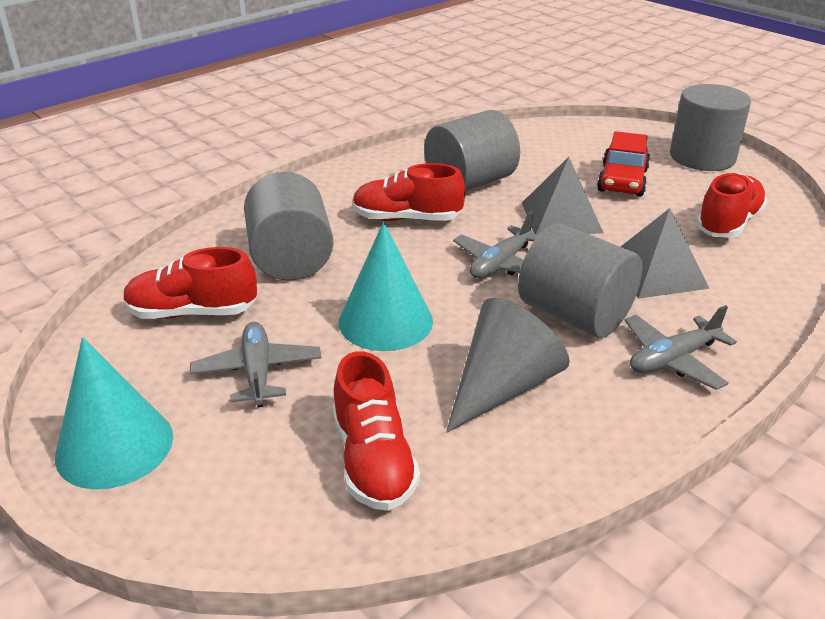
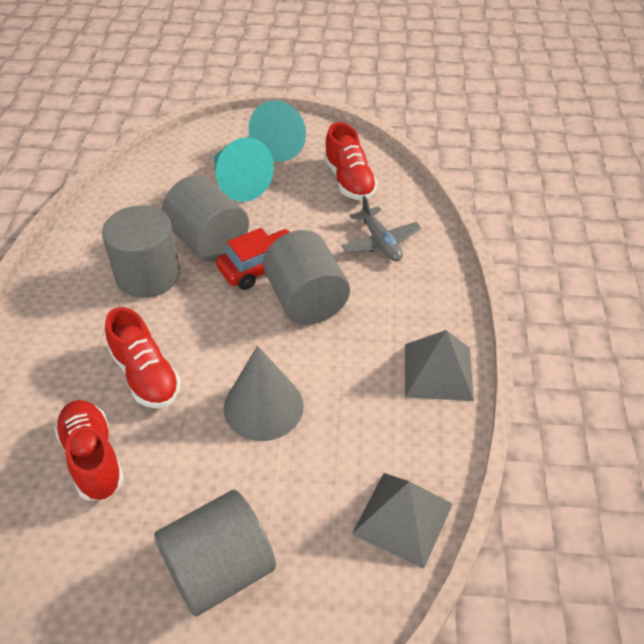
grey plane: [190,322,322,407] [453,211,538,279] [624,305,737,390] = 3 -> [342,195,421,262] = 1
red shoe: [123,247,257,319] [333,351,420,511] [352,163,465,221] [696,173,767,238] = 4 -> [54,400,124,501] [105,307,181,409] [324,122,378,200] = 3

